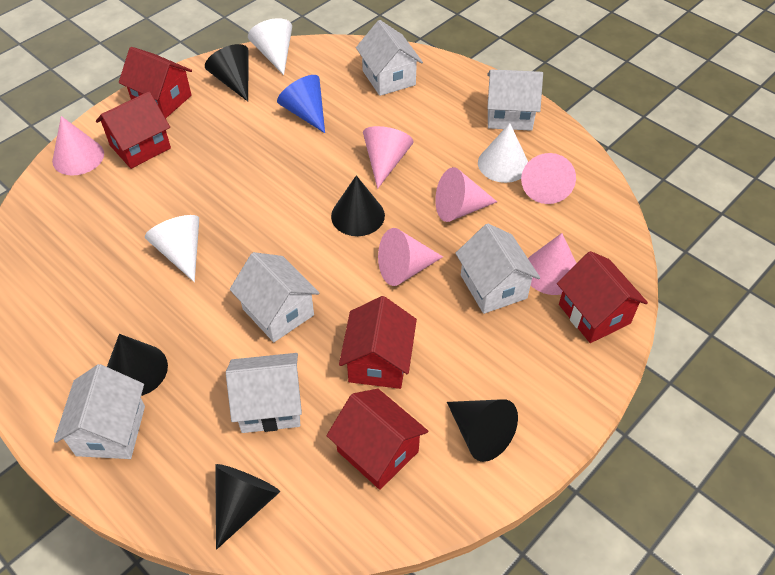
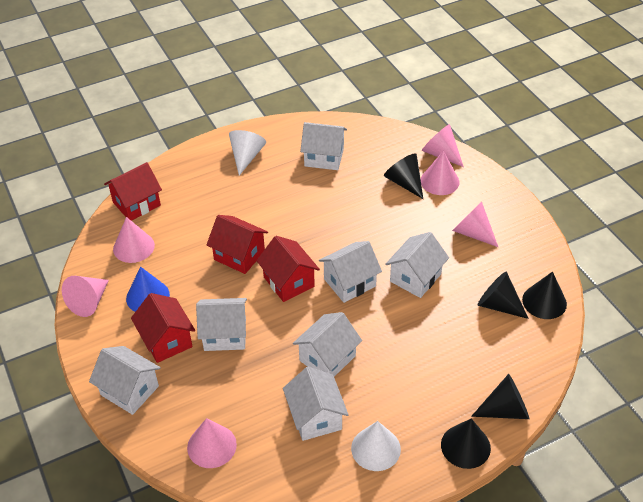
red house: [96,91,171,169] [119,47,192,118] [327,389,428,490] [339,296,417,389] [557,251,648,343] = 5 -> [104,162,162,221] [131,293,195,363] [206,215,268,274] [256,236,320,302] = 4
white cone: [145,215,199,282] [248,18,292,75] [478,123,528,183] = 3 -> [229,130,266,176] [351,421,401,471] = 2
white house: [54,364,145,459] [226,353,302,433] [230,252,319,342] [356,20,423,96] [455,224,540,314] [487,69,543,131] = 6 -> [89,346,161,415] [196,298,247,351] [283,367,349,441] [293,312,362,377] [300,122,347,170] [319,241,382,303] [385,232,449,298] = 7

